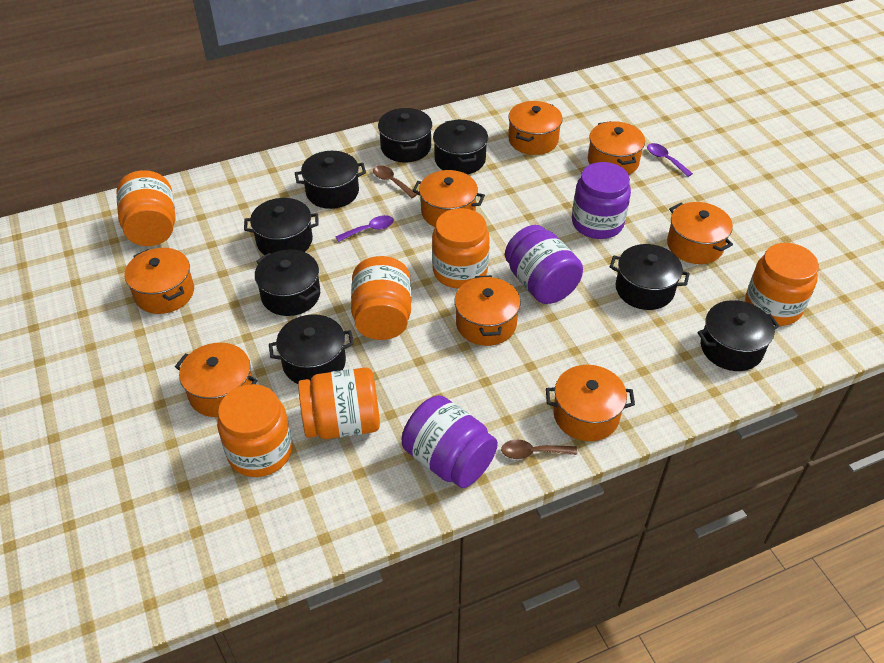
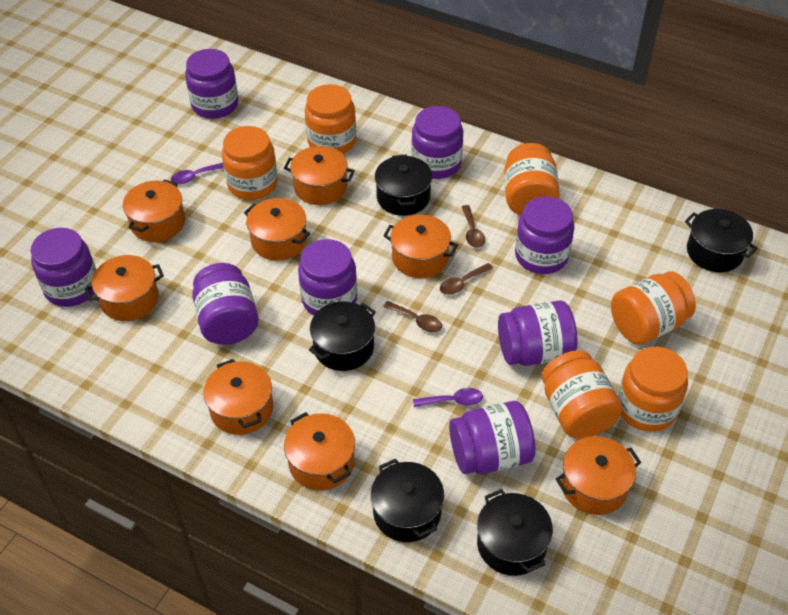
black pot: [244,198,319,255] [255,250,320,316] [269,314,354,384] [295,151,366,209] [378,108,432,163] [433,119,488,174] [610,244,690,310] [697,300,779,371] = 8 -> [309,302,376,371] [370,459,444,542] [375,155,432,216] [477,489,553,576] [685,209,758,272] = 5
brown spoon: [373,165,417,198] [501,440,577,459] = 2 -> [383,301,442,332] [440,263,493,295] [462,205,485,248] = 3
purple jar: [402,395,498,488] [505,225,583,304] [572,162,631,239] = 3 -> [31,228,96,307] [185,49,239,119] [192,263,258,345] [298,239,357,316] [411,106,463,179] [449,401,535,474] [498,300,577,366] [515,196,575,274] = 8

